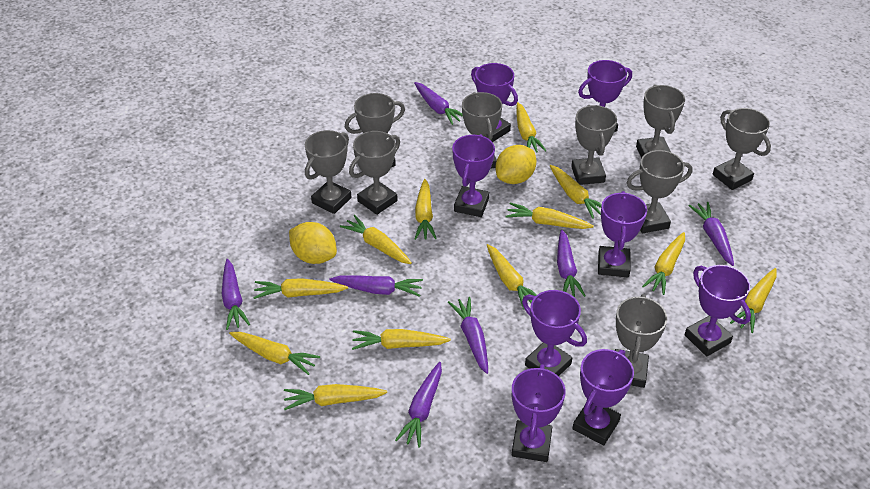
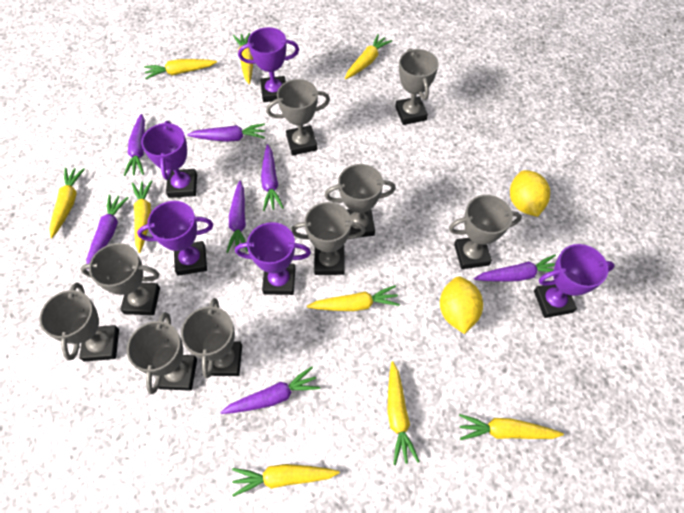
purple trophy: [452,134,495,217] [471,63,518,142] [512,364,566,462] [522,290,587,376] [572,349,634,446] [578,60,632,132] [598,191,647,277] [684,265,751,356] = 8 -> [137,201,213,276] [141,121,197,198] [235,222,311,295] [238,27,299,102] [534,244,615,318] = 5
yellow carrot: [229,332,320,375] [253,278,348,299] [284,384,387,410] [340,215,412,264] [352,329,451,350] [415,179,437,240] [487,244,537,310] [506,203,594,229] [516,102,547,153] [550,165,602,219] [642,232,685,295] [730,268,777,333] = 12 -> [49,168,85,238] [132,180,152,253] [144,59,217,79] [232,464,340,497] [233,33,253,84] [307,285,400,311] [345,34,392,79] [388,361,420,465] [459,414,564,440] = 9

